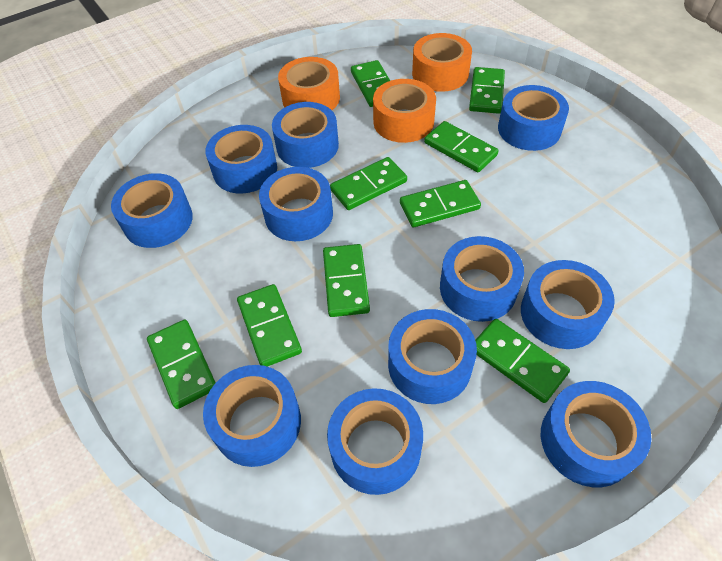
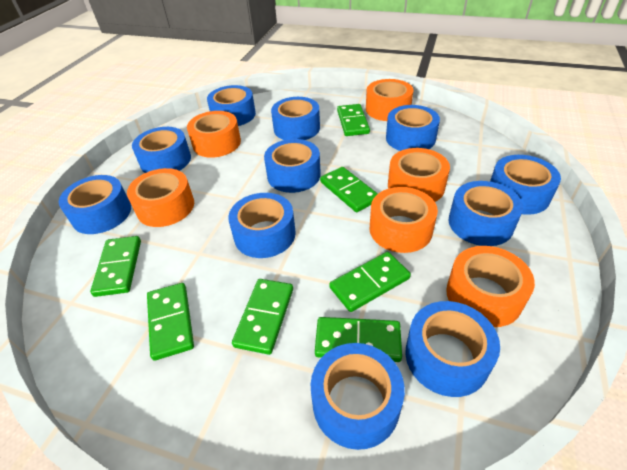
green domino: [147,320,216,409] [237,284,302,367] [323,244,370,317] [330,157,407,210] [351,60,390,107] [400,180,481,227] [424,121,498,172] [469,67,505,114] [475,319,570,403] = 9 -> [90,236,141,297] [147,283,194,361] [232,279,293,355] [315,317,402,362] [320,167,378,212] [329,252,411,312] [337,104,370,136] = 7
orange tape: [278,57,340,110] [373,79,436,143] [412,33,472,92] = 3 -> [127,168,194,227] [187,111,241,158] [366,79,413,121] [370,187,438,253] [388,148,450,202] [446,246,535,327] = 6

